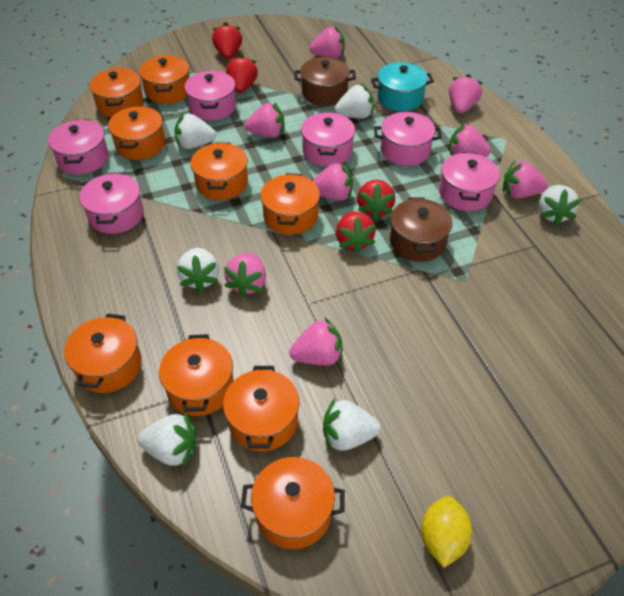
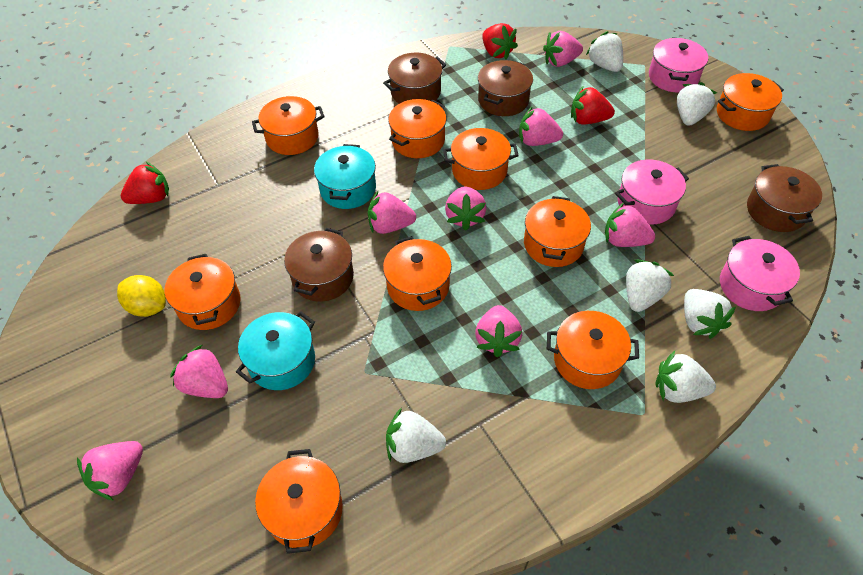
brown pot: [295,57,356,106] [390,197,453,262] = 2 -> [284,228,354,302] [383,53,446,104] [478,60,533,116] [747,164,822,232] = 4
pink pot: [48,119,109,175] [80,173,144,234] [184,71,236,121] [301,112,355,167] [374,112,442,166] [439,152,500,211] = 6 -> [615,160,689,225] [649,37,708,92] [720,236,800,311] = 3
red strawberry: [212,22,242,59] [226,55,258,93] [336,212,376,254] [357,180,395,220] = 4 -> [121,162,169,204] [482,23,518,59] [571,86,615,125] = 3
turquoise pot: [371,62,434,111] = 1 -> [236,312,315,390] [314,144,376,209] = 2

